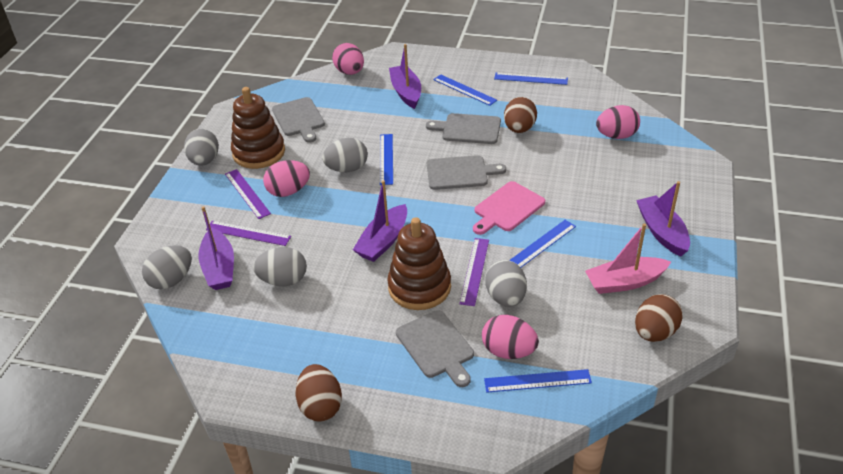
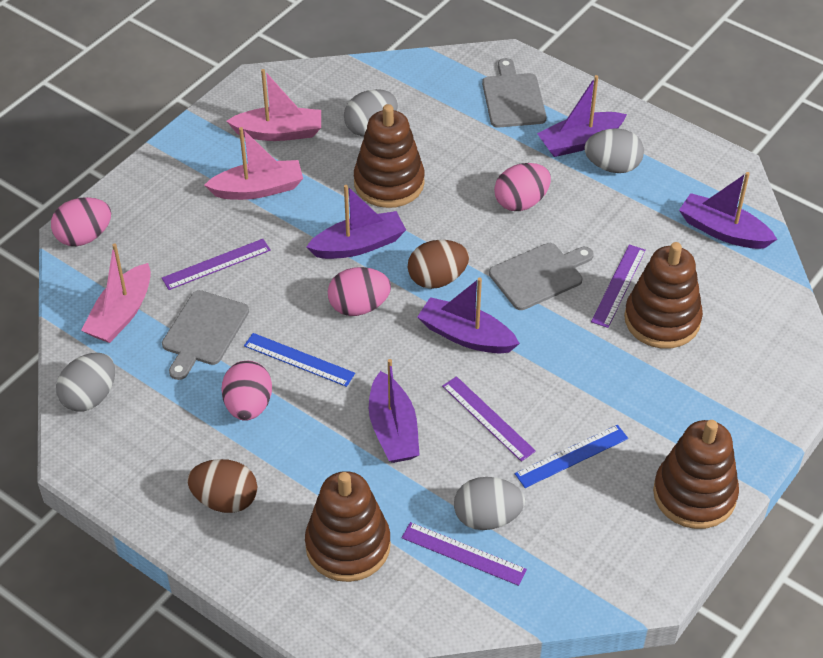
blue ruler: [380,134,393,185] [433,75,497,106] [484,369,592,393] [494,73,568,85] [509,220,576,268] = 5 -> [244,333,355,387] [515,425,628,488] = 2
brown egg: [296,364,342,421] [504,97,537,133] [635,294,683,342] = 3 -> [187,459,257,513] [408,240,469,289] = 2
brown stacking toy: [231,87,285,169] [387,217,451,310] = 2 -> [305,471,391,582] [354,104,425,208] [624,242,703,348] [653,420,739,529] = 4
grey cutting board: [272,97,325,143] [396,310,474,387] [426,113,501,144] [427,155,506,190] = 4 -> [162,290,249,380] [482,58,547,128] [489,243,594,310] = 3
grey egg: [142,245,192,289] [184,129,219,166] [253,247,307,286] [322,138,368,172] [485,260,527,307] = 5 -> [56,353,115,411] [344,89,398,136] [454,477,525,530] [585,128,644,173] = 4
pink boat: [585,223,671,294] = 1 -> [81,244,151,343] [204,127,303,200] [226,69,321,141] = 3
pink cutting board: [473,181,545,235] = 1 -> none = 0
purple boat: [198,206,234,290] [353,180,407,262] [389,44,421,109] [636,181,690,256] = 4 -> [306,185,406,259] [369,359,420,463] [418,278,520,353] [537,75,627,157] [679,172,777,249] = 5
purple ruler: [206,221,291,246] [225,169,271,219] [460,238,489,306] = 3 -> [162,239,271,290] [402,522,527,586] [442,376,536,462] [591,244,646,328] = 4

